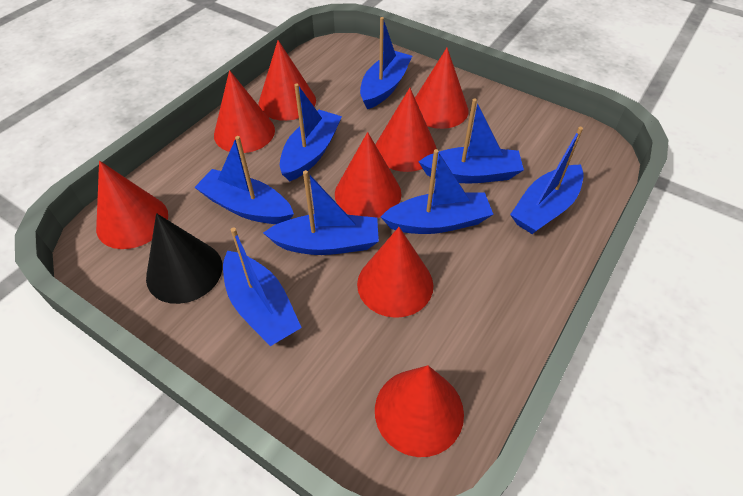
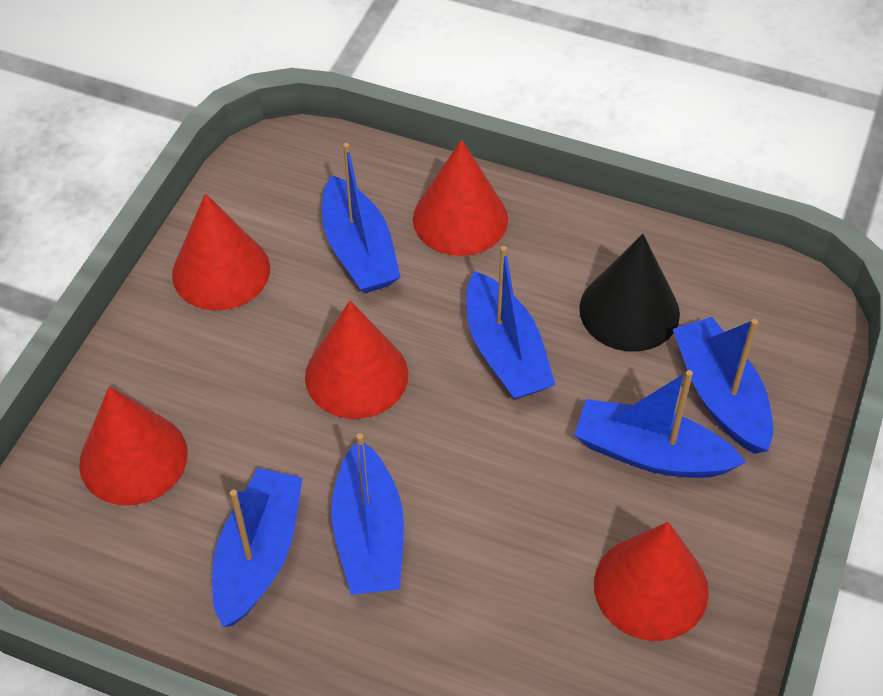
blue boat: [194,136,294,224] [223,227,302,346] [263,170,379,255] [280,83,342,181] [360,17,412,109] [381,149,494,234] [418,99,524,184] [510,127,584,234] = 8 -> [212,468,303,627] [322,143,401,293] [331,433,404,595] [466,246,555,399] [574,370,746,478] [673,317,773,454] = 6
red cone: [96,161,168,249] [214,70,275,153] [259,40,316,121] [335,132,402,218] [357,227,433,318] [375,365,464,457] [376,88,437,172] [415,48,469,129] = 8 -> [79,386,188,505] [172,193,270,311] [305,300,408,419] [413,140,508,256] [594,522,709,641] = 5

